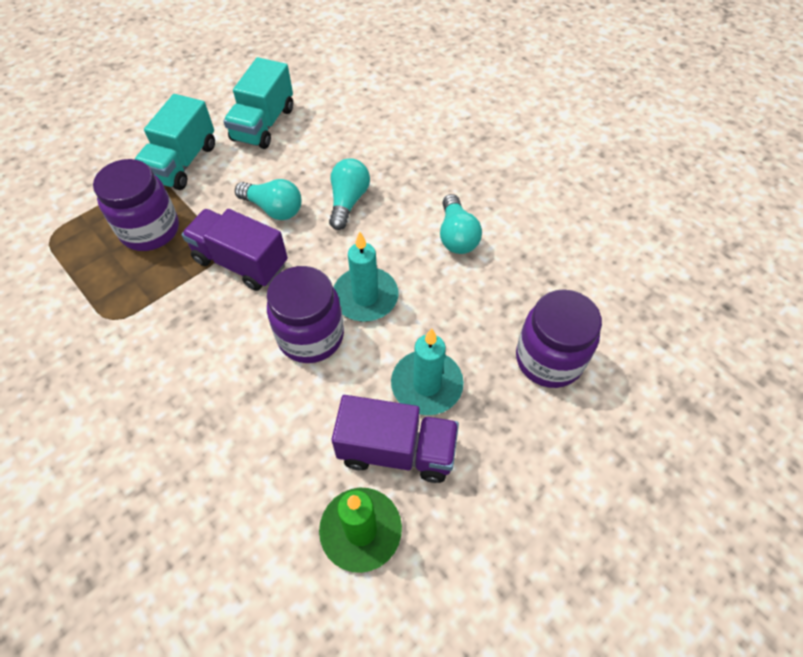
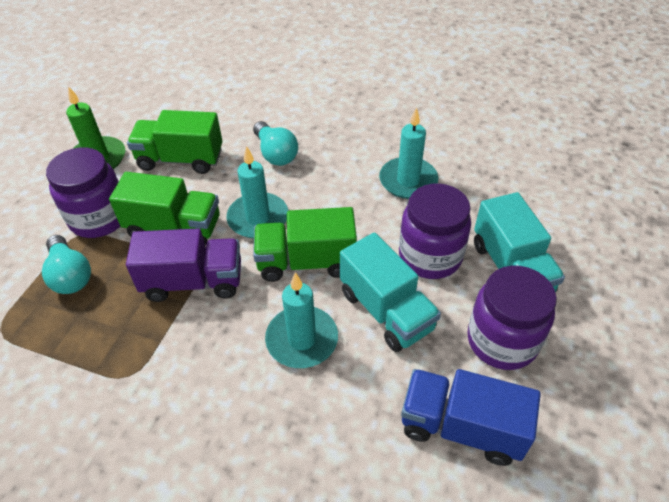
blue truck: none = 0 -> [401,369,541,466] = 1
green truck: none = 0 -> [109,172,220,245] [127,110,222,174] [253,207,357,282] = 3
purple truck: [181,209,288,291] [332,395,459,483] = 2 -> [126,228,241,302] = 1
turquoise candle: [334,232,399,322] [391,328,464,415] = 2 -> [226,146,288,239] [265,272,338,368] [379,107,438,199] = 3
turquoise light bulb: [235,179,302,220] [329,158,370,230] [440,194,482,254] = 3 -> [42,235,91,294] [253,121,298,166] = 2

